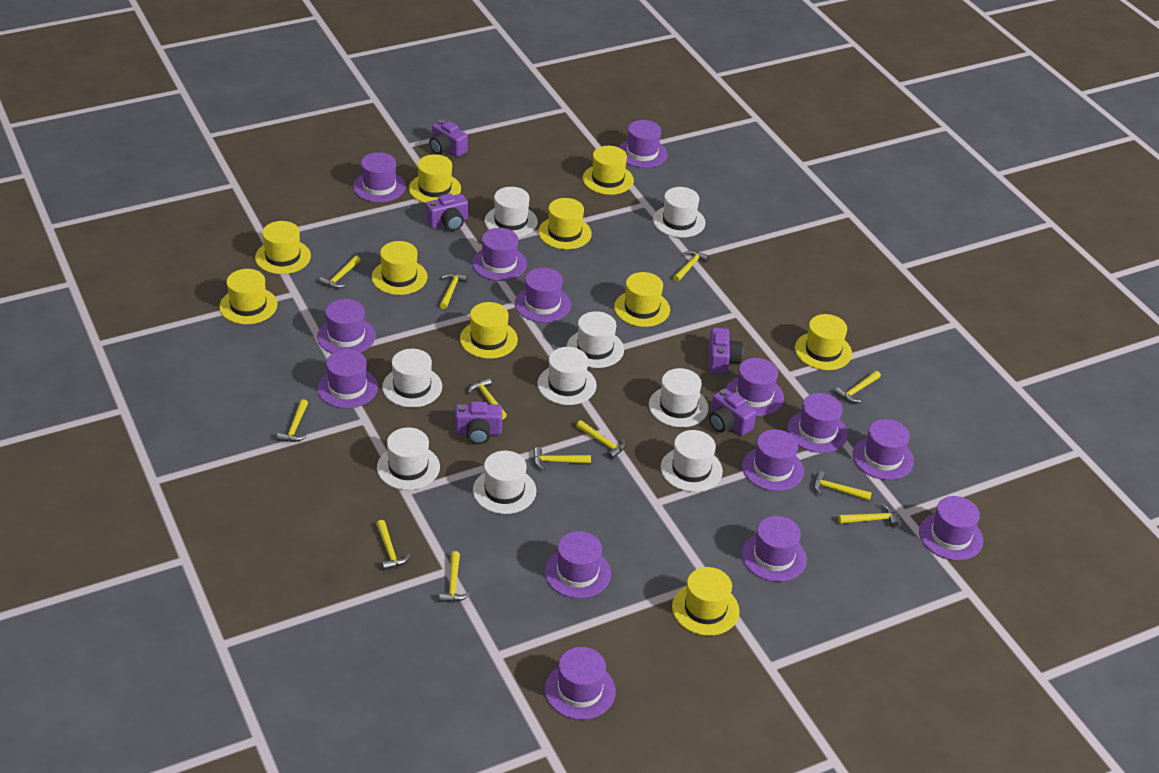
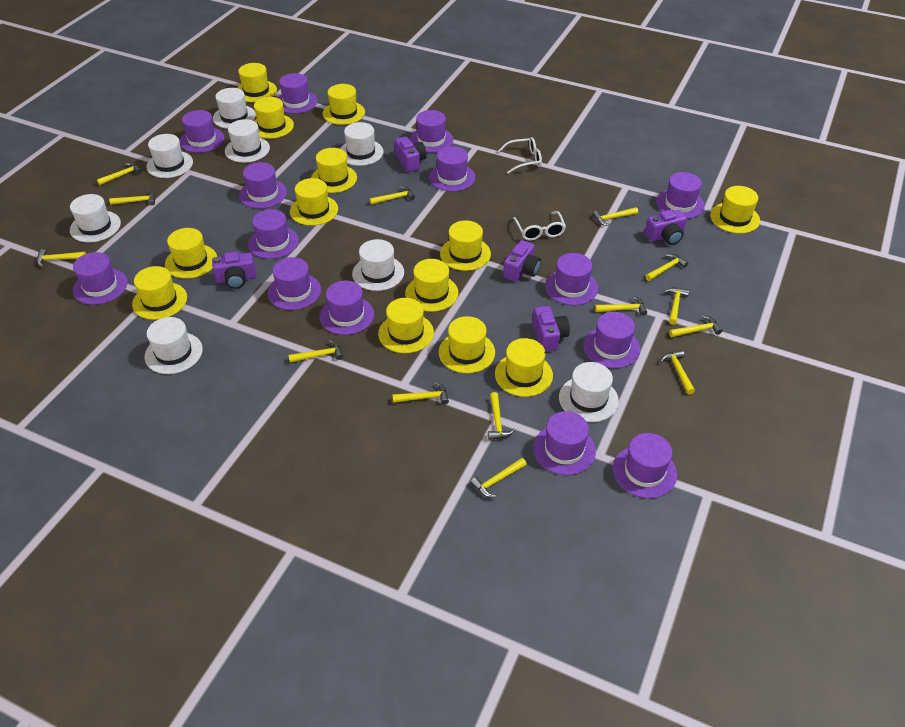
white glasses: none = 0 -> [498,137,542,174] [513,211,566,241] = 2
white hat: [377,428,440,490] [382,349,442,408] [473,451,536,514] [485,187,538,237] [537,347,597,405] [566,311,624,368] [649,368,708,427] [653,187,706,238] [661,430,723,492] = 9 -> [70,194,121,243] [144,317,203,374] [146,134,193,178] [213,88,256,129] [225,119,270,163] [340,122,384,166] [352,239,404,291] [559,362,619,422] = 8
yellow hammer: [277,399,308,442] [319,255,361,289] [376,520,411,570] [439,551,470,602] [440,273,468,309] [468,378,507,420] [533,447,591,471] [576,420,626,459] [673,250,709,282] [814,471,872,501] [835,371,881,403] [838,504,899,527] = 12 -> [37,249,86,267] [97,163,142,185] [109,190,155,205] [289,340,343,363] [370,186,415,205] [392,382,449,405] [470,458,527,497] [488,392,515,440] [592,207,638,226] [595,296,647,316] [645,254,688,281] [660,350,695,394] [664,288,689,325] [669,315,723,337] = 14
yellow hat: [219,269,277,324] [255,221,311,274] [372,241,427,295] [409,154,461,203] [460,302,518,359] [538,198,592,249] [583,146,634,195] [614,272,670,327] [672,567,740,636] [795,314,852,370] = 10 -> [132,266,187,320] [165,228,217,279] [237,63,277,102] [254,97,294,139] [290,178,338,226] [311,148,357,193] [323,84,365,125] [378,298,434,353] [405,259,458,312] [439,316,495,373] [440,220,491,271] [495,338,553,397] [710,186,760,234] = 13

